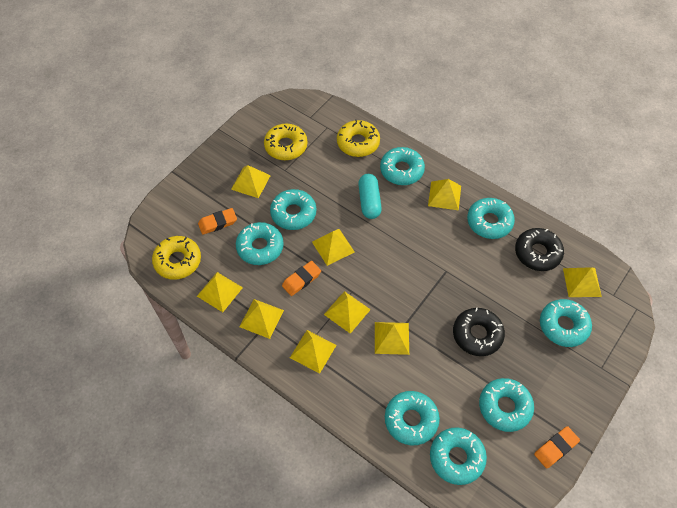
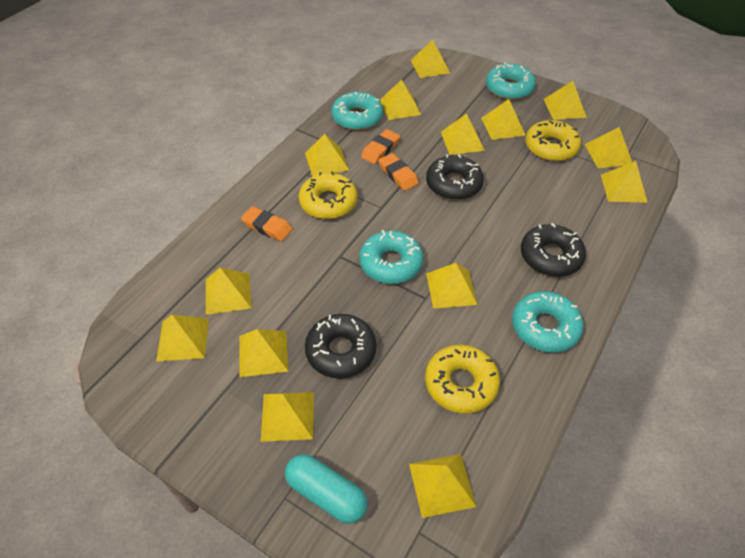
black donut: [453,307,505,356] [515,228,564,271] = 2 -> [305,314,376,379] [426,154,484,200] [521,223,586,277] = 3
turquoise donut: [236,222,284,265] [270,189,316,230] [380,147,425,185] [385,391,440,446] [430,428,487,485] [467,198,515,239] [479,378,534,432] [540,299,592,347] = 8 -> [331,92,383,130] [359,230,424,284] [486,62,536,100] [512,291,584,353] = 4
yellow pyramid: [197,272,243,312] [231,165,271,198] [239,299,284,339] [290,330,337,374] [312,229,355,266] [324,291,371,334] [375,322,409,355] [428,179,461,211] [563,267,602,297] = 9 -> [156,315,209,361] [206,268,252,315] [239,329,288,377] [261,392,314,442] [305,134,349,177] [380,80,421,120] [409,454,476,518] [411,39,450,78] [426,263,478,309] [441,114,485,155] [481,99,526,140] [544,81,587,120] [585,127,632,168] [601,161,648,203] = 14

